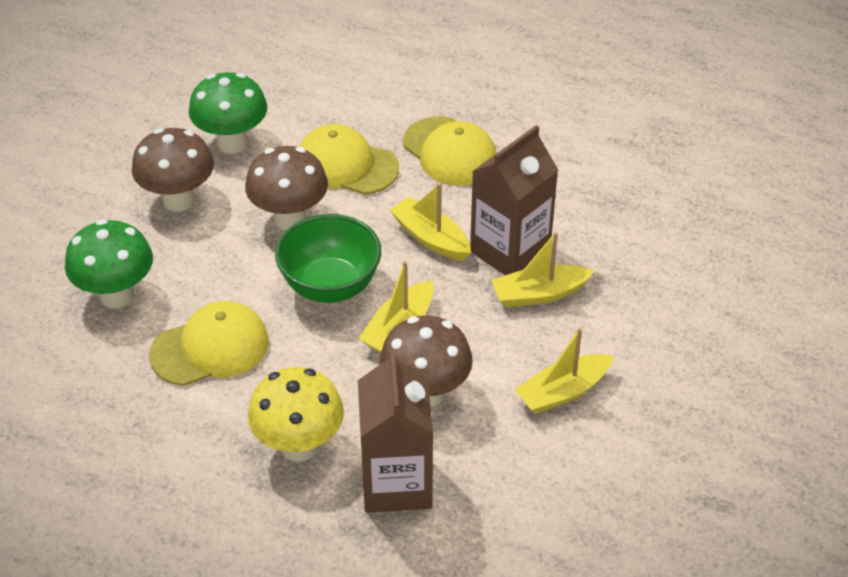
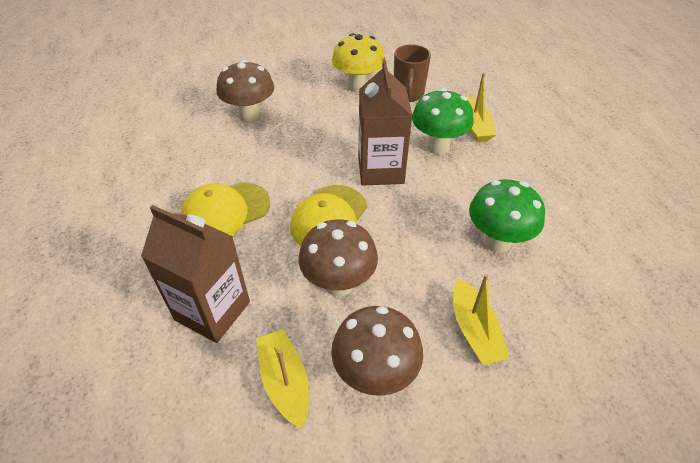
brown mug: none = 0 -> [394,45,431,102] = 1
green bowl: [275,214,381,303] = 1 -> none = 0
yellow boat: [358,261,434,353] [390,183,471,261] [491,232,594,307] [514,328,614,414] = 4 -> [257,329,309,428] [453,274,509,365] [465,73,496,142] = 3
yellow cap: [149,301,269,386] [299,124,399,195] [403,117,497,186] = 3 -> [181,182,270,236] [290,185,367,246] = 2

